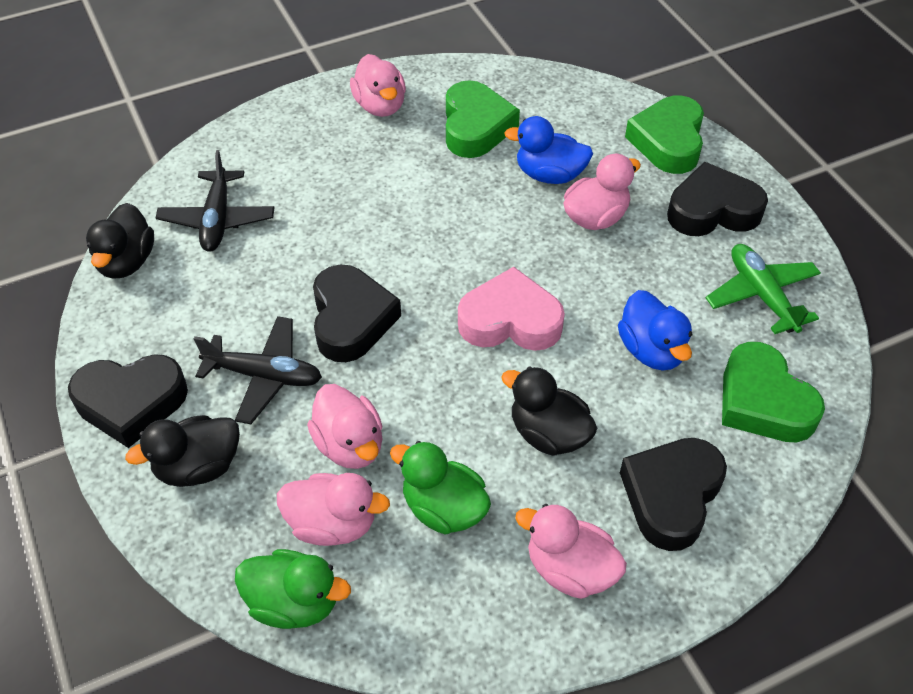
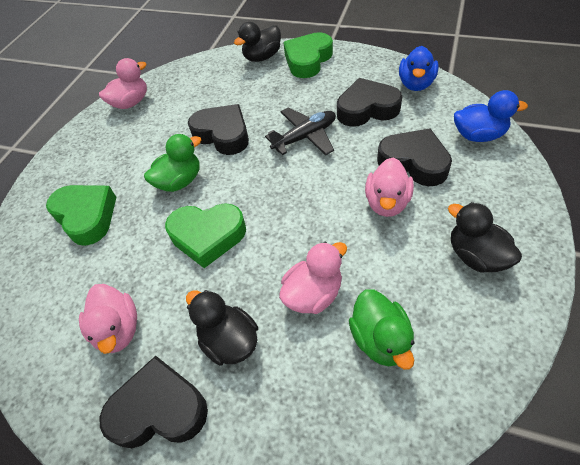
black plane: [155,150,275,252] [194,316,322,424] = 2 -> [265,107,336,155] = 1
green plane: [706,244,821,334] = 1 -> none = 0
pink duck: [277,473,390,546] [307,384,383,469] [350,54,406,117] [515,504,627,599] [563,154,641,230] = 5 -> [79,284,137,354] [99,58,147,109] [279,242,347,314] [365,158,414,217] = 4
pink heart: [458,267,565,351] = 1 -> none = 0

